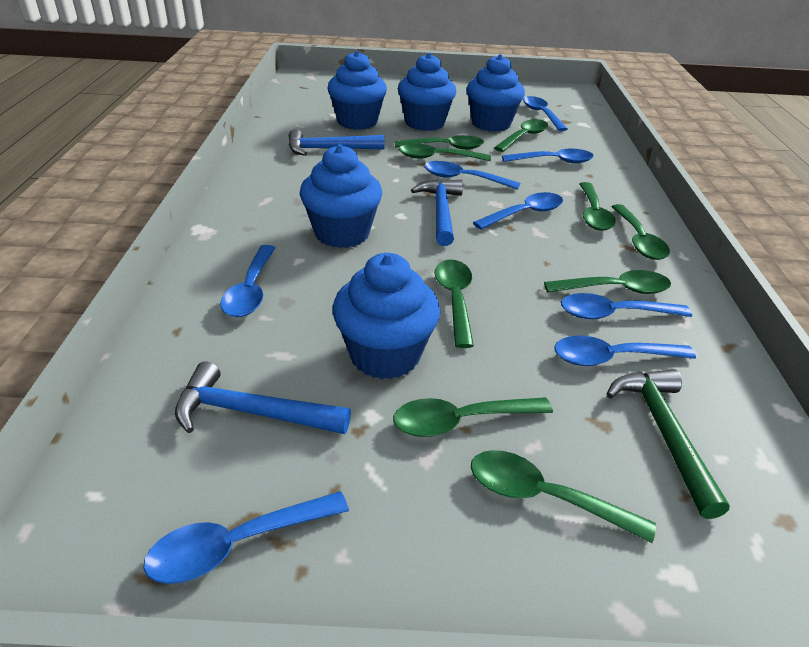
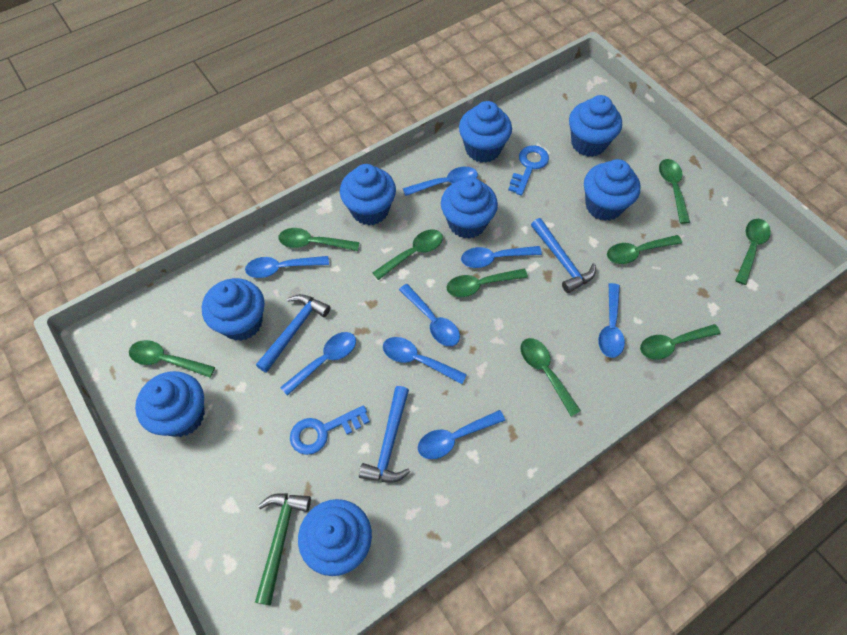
blue cupcake: [300,144,382,248] [327,51,387,130] [332,253,440,379] [398,53,456,131] [466,54,525,132] = 5 -> [135,371,205,437] [202,278,265,341] [298,499,372,576] [340,164,396,225] [441,177,498,239] [459,101,512,163] [569,95,622,157] [584,159,640,221] = 8
blue key: none = 0 -> [290,405,370,455] [508,145,549,196] = 2

